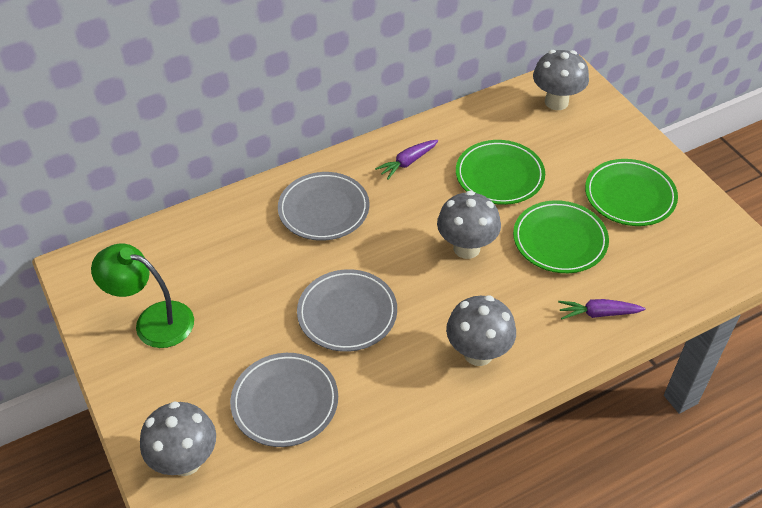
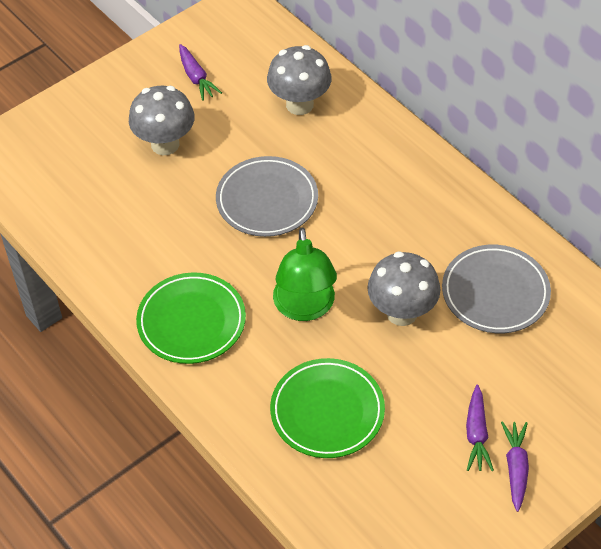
green plate: [456,140,545,205] [513,200,609,273] [585,159,678,226] = 3 -> [136,273,246,364] [270,358,385,458] = 2
grey mushroom: [140,401,216,476] [437,191,501,259] [446,295,516,366] [533,50,589,110] = 4 -> [129,86,195,155] [267,45,332,115] [367,252,441,326] = 3
grey plate: [230,353,338,447] [278,172,369,241] [297,269,397,352] = 3 -> [216,156,318,237] [442,245,551,333] = 2
purple carrot: [375,140,438,180] [558,299,645,319] = 2 -> [179,44,222,101] [466,385,494,471] [501,421,529,512] = 3

